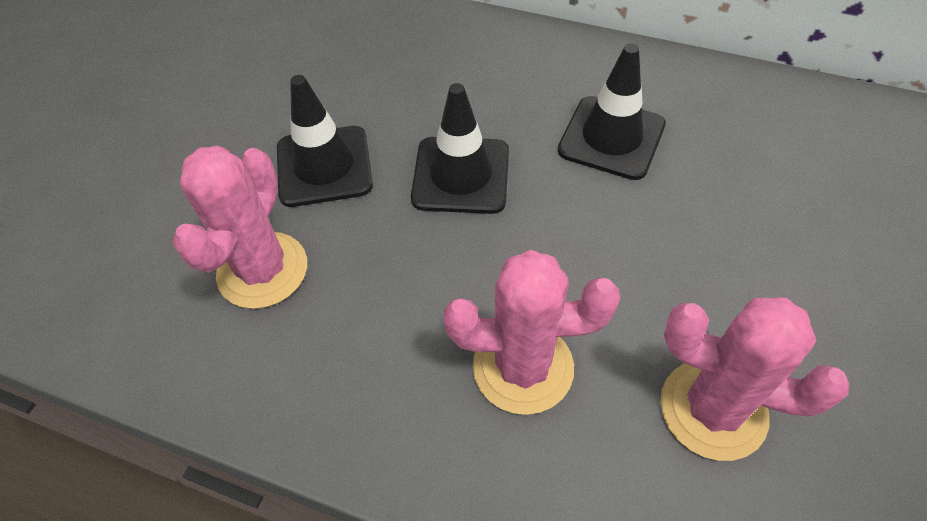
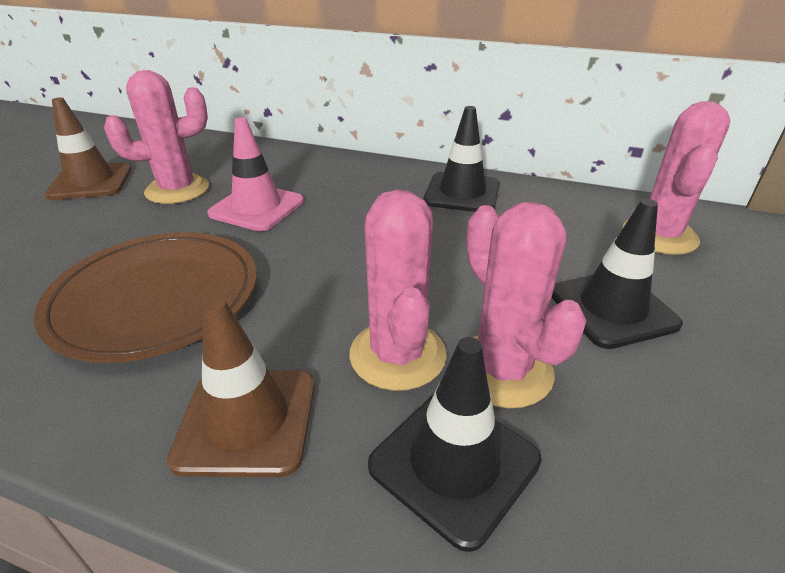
brown plate: none = 0 -> [34,232,257,363] = 1
brown traffic cone: none = 0 -> [44,97,131,200] [167,297,315,477] = 2
pink cactus: [173,146,307,309] [444,250,620,415] [660,297,849,461] = 3 -> [104,70,209,204] [349,190,447,391] [466,202,587,408] [622,101,730,255] = 4
pink traffic cone: none = 0 -> [207,117,304,231] = 1

